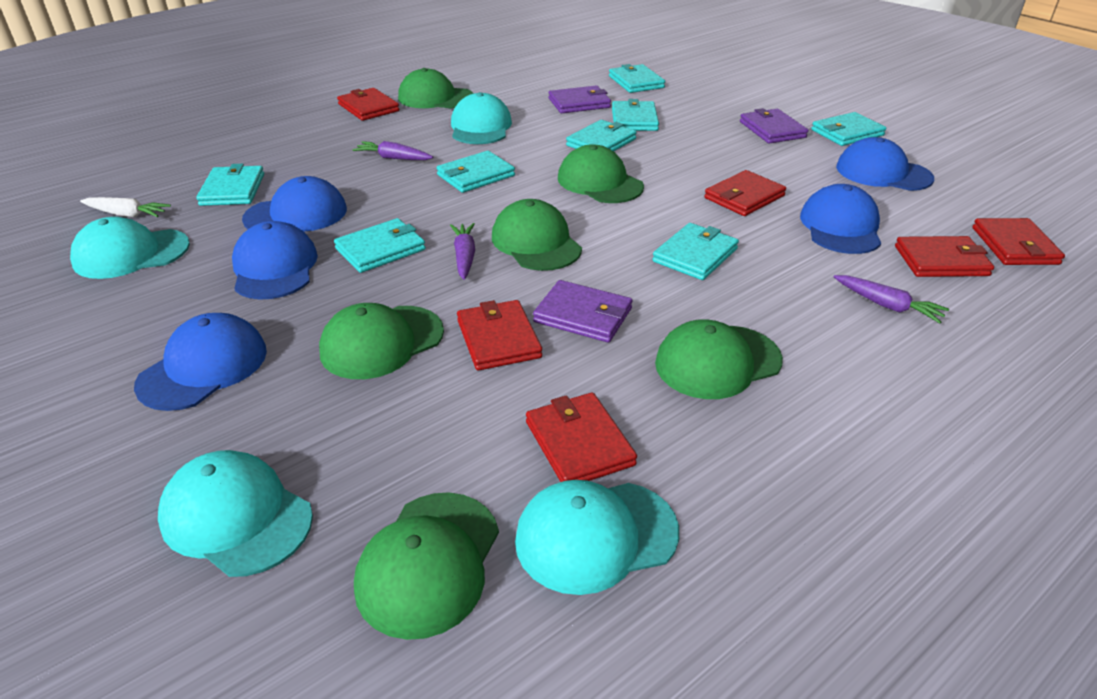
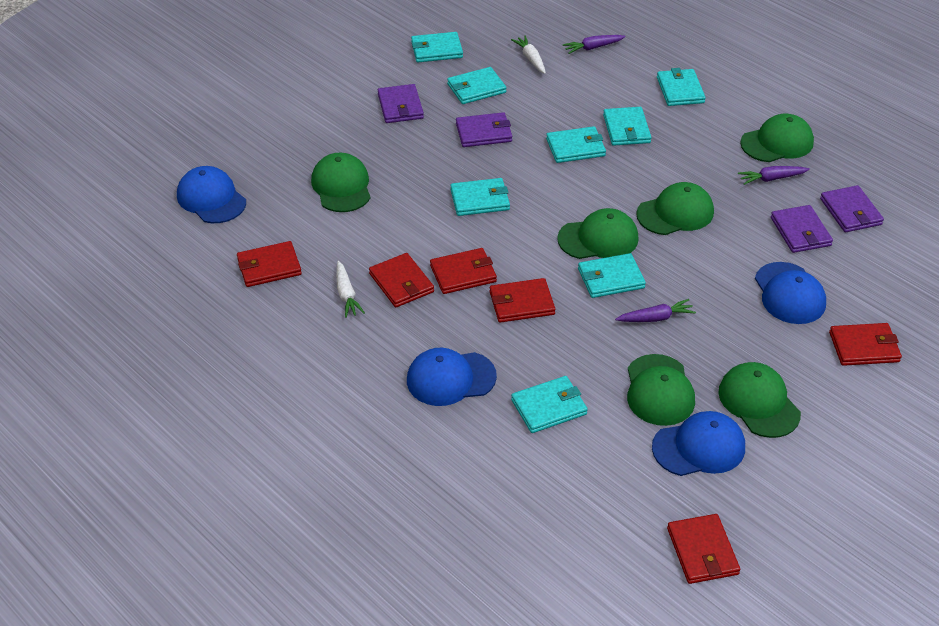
blue cap: [134,313,267,411] [232,221,318,300] [242,176,347,231] [800,184,881,254] [836,137,934,191] = 5 -> [177,166,246,223] [407,348,497,406] [652,411,745,476] [755,262,826,324] = 4
purple wallet: [533,280,632,343] [549,86,611,113] [740,108,808,144] = 3 -> [378,84,424,123] [456,112,512,147] [771,205,833,253] [820,185,884,232] = 4
turquoise cap: [70,217,190,279] [158,450,313,577] [451,92,512,144] [515,480,679,595] = 4 -> none = 0
white carrot: [80,197,171,217] = 1 -> [336,261,365,318] [511,36,546,74] = 2

